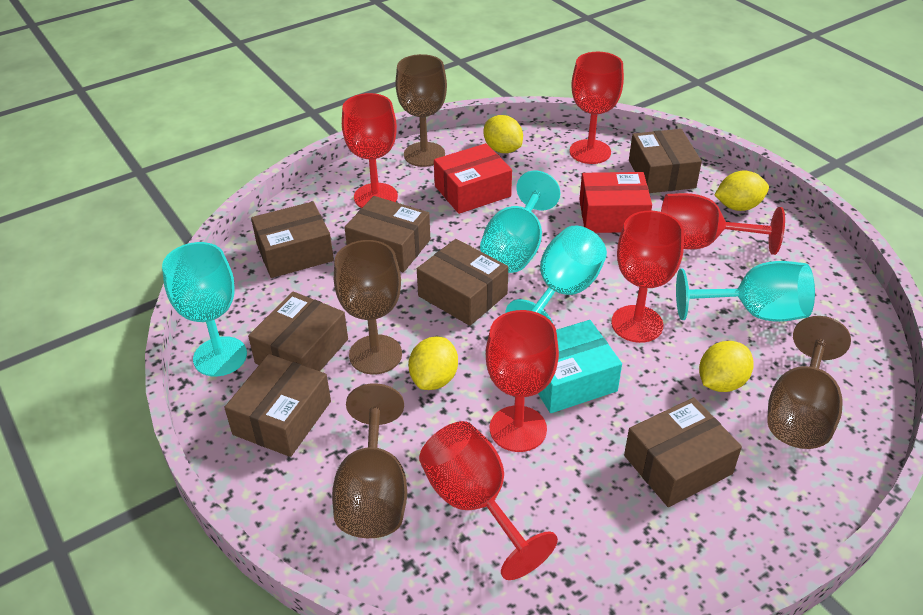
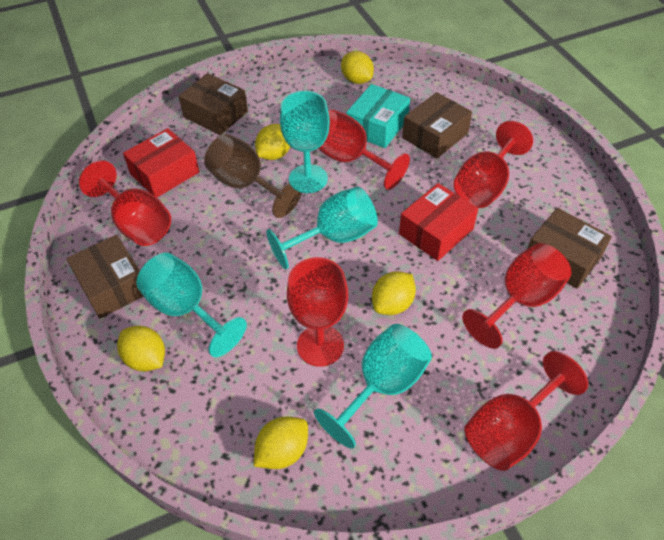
brown box: [224,354,331,457] [248,291,348,371] [251,202,334,278] [344,196,430,272] [417,239,508,326] [624,397,742,507] [629,129,702,193] = 7 -> [66,235,143,318] [179,73,248,135] [402,92,472,158] [527,208,612,289] = 4
brown goblet: [332,383,407,538] [334,240,402,374] [395,54,447,167] [767,316,851,449] = 4 -> [204,134,302,218] = 1
yellow lemon: [408,336,458,390] [483,115,523,153] [699,341,754,392] [715,170,769,211] = 4 -> [117,326,165,371] [254,417,308,469] [255,124,290,160] [341,51,374,84] [372,271,416,315] = 5

